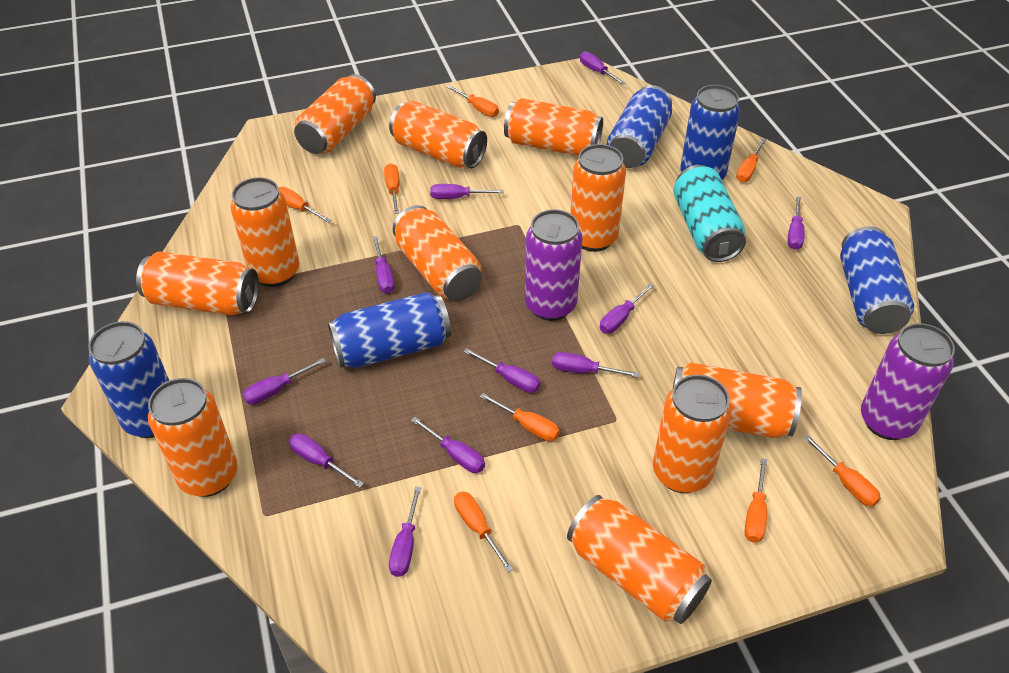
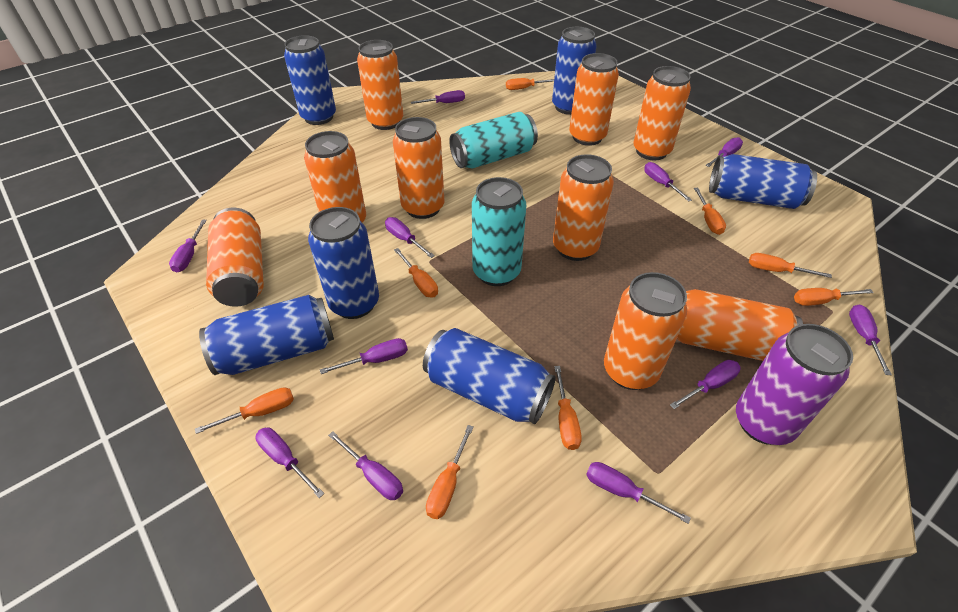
blue can: [89,321,169,438] [328,292,451,368] [607,85,672,168] [680,85,740,180] [840,226,914,334] = 5 -> [199,295,334,375] [284,35,336,125] [308,207,379,319] [423,328,556,424] [552,27,596,115] [709,154,817,209] = 6
orange can: [136,252,259,316] [148,378,238,497] [230,177,299,287] [294,74,376,154] [389,100,487,169] [393,205,482,301] [504,98,603,156] [567,495,712,624] [570,144,626,252] [653,375,731,493] [673,362,802,438] = 11 -> [206,208,264,307] [304,131,366,223] [357,40,403,130] [393,117,444,219] [553,154,614,261] [569,53,619,146] [604,272,687,390] [633,66,691,161] [677,289,803,361] = 9
purple can: [525,209,583,321] [861,323,955,440] = 2 -> [736,324,853,445] = 1
turquoise can: [673,165,746,262] = 1 -> [449,112,538,169] [472,177,526,286] = 2

